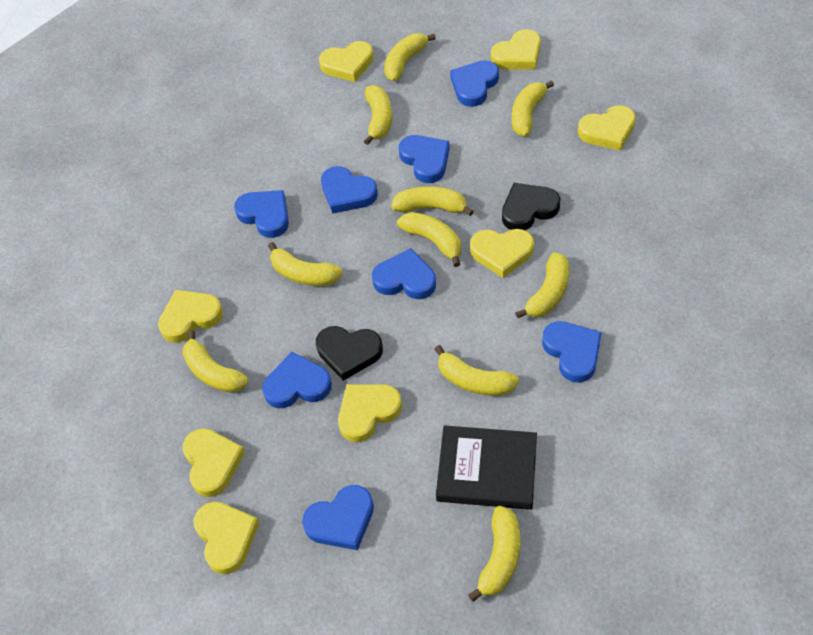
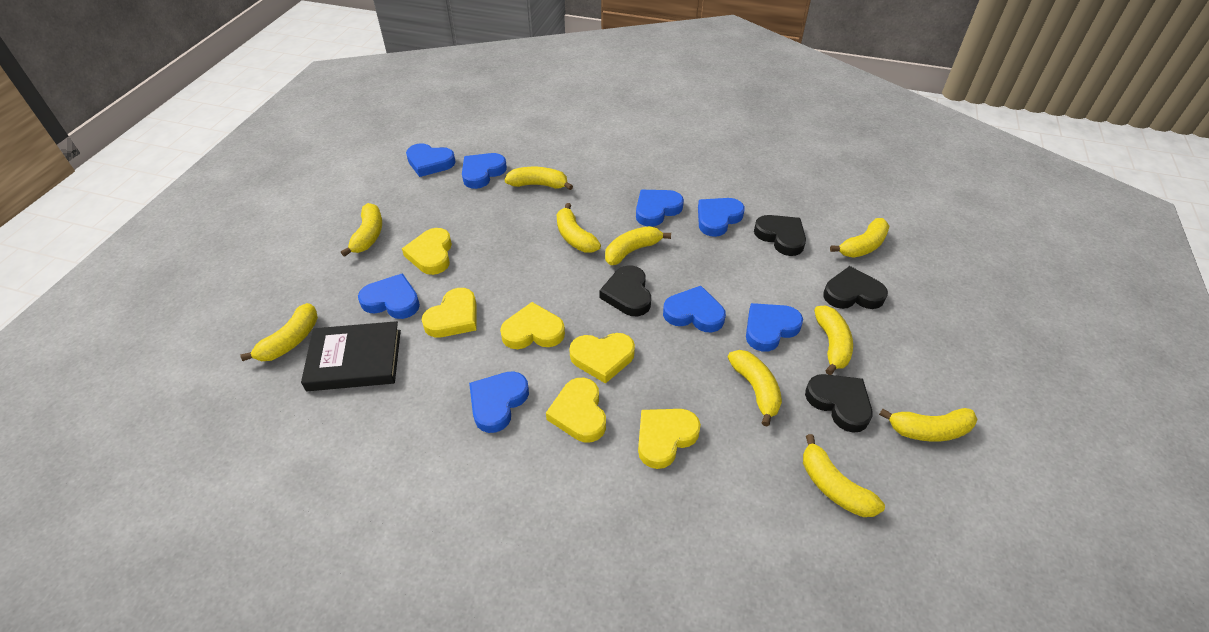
black heart: [316,326,383,381] [502,183,560,230] = 2 -> [599,265,651,316] [754,215,806,256] [805,374,873,433] [823,266,888,309] = 4
yellow heart: [158,290,223,343] [183,428,245,497] [194,501,260,574] [319,41,374,82] [338,384,402,442] [470,229,534,278] [491,29,541,70] [578,105,636,151] = 8 -> [402,228,452,275] [422,288,477,337] [500,302,565,349] [546,378,606,442] [569,333,635,384] [638,409,701,469] = 6

